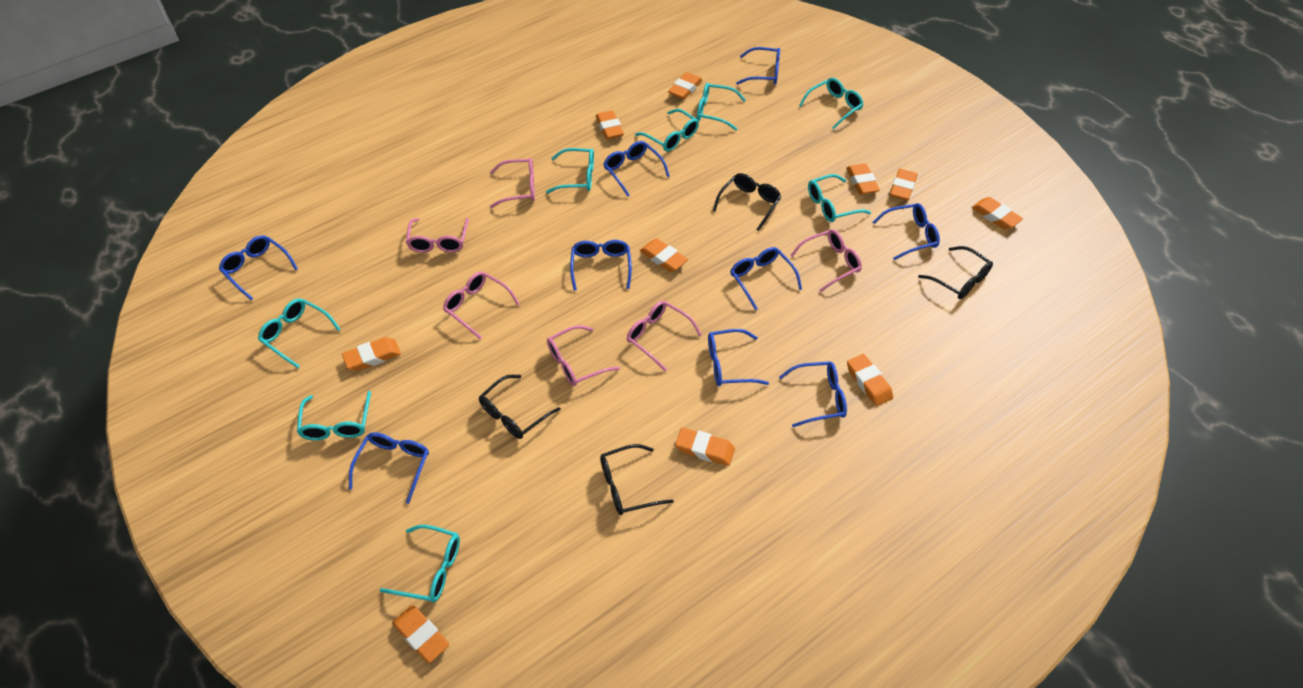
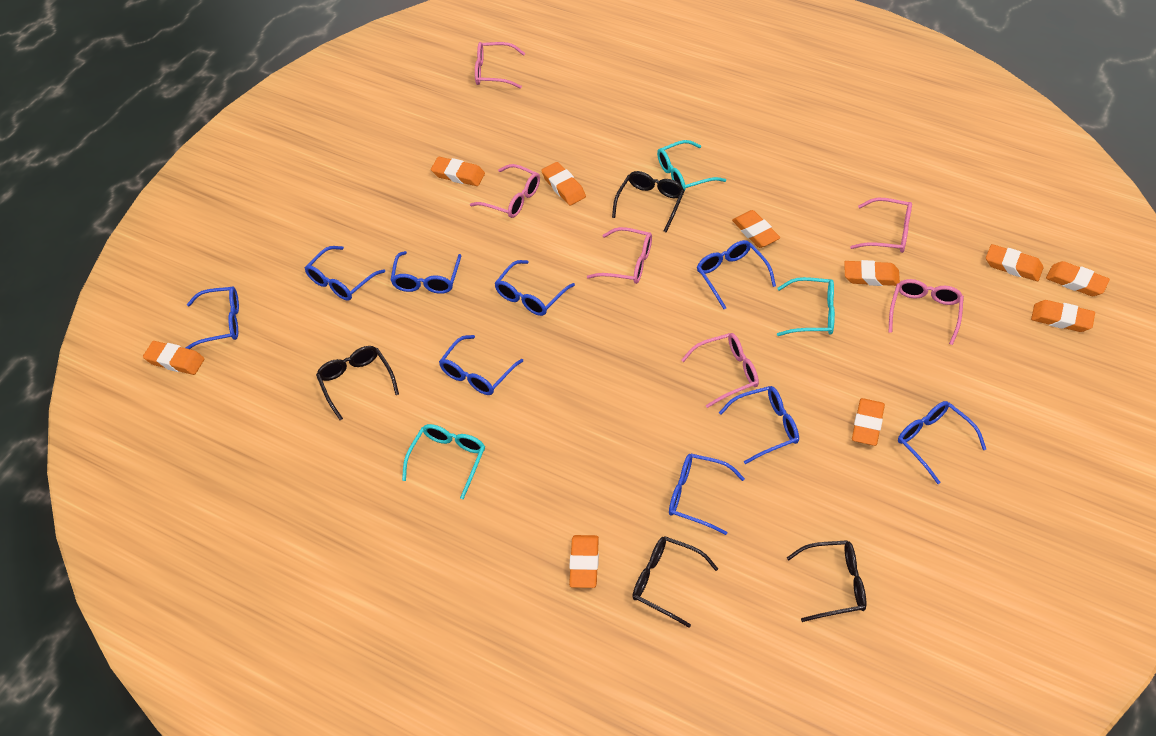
turquoise glasses: [258,298,340,368] [297,391,371,440] [380,525,460,602] [546,148,594,194] [635,109,699,152] [697,83,746,131] [799,78,864,130] [808,174,871,222] = 8 -> [402,424,485,499] [657,140,726,192] [777,277,835,336] = 3

